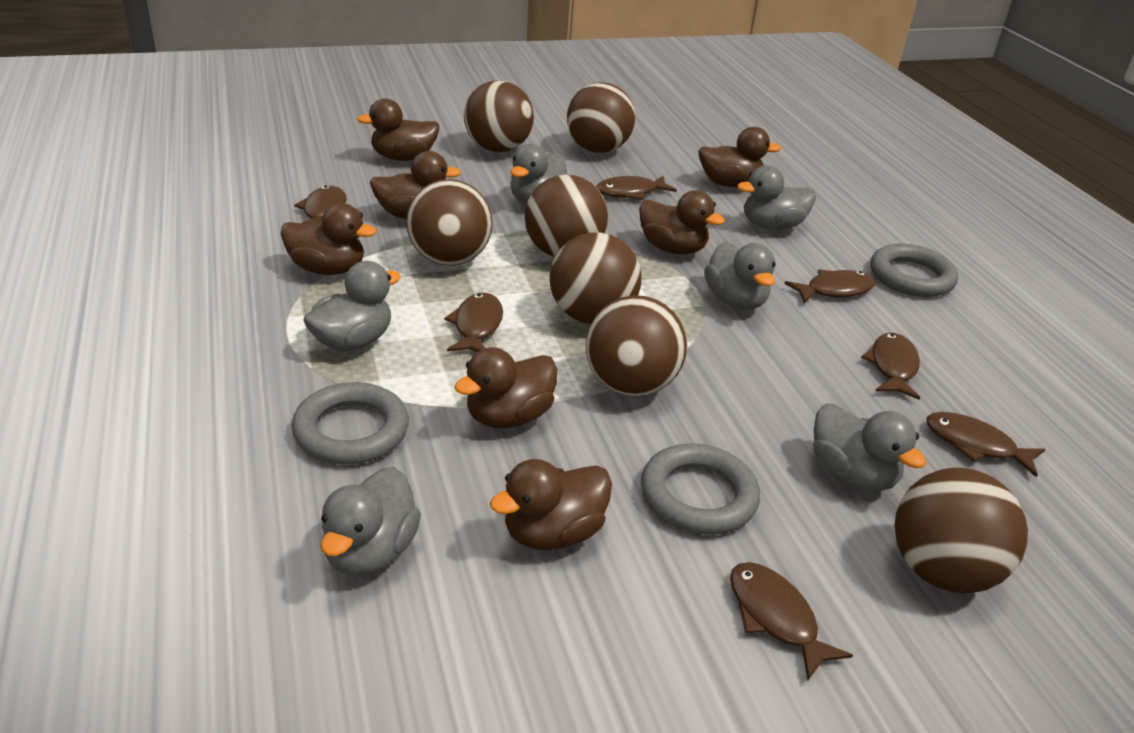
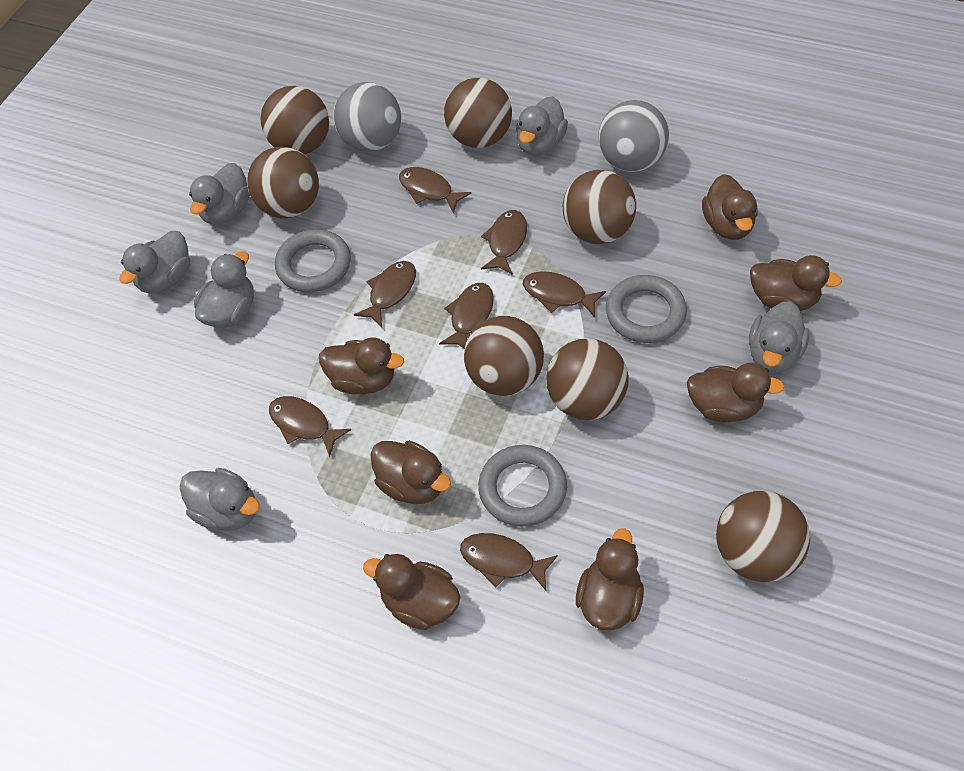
grey ball: none = 0 -> [333,82,401,152] [598,100,669,172] = 2

